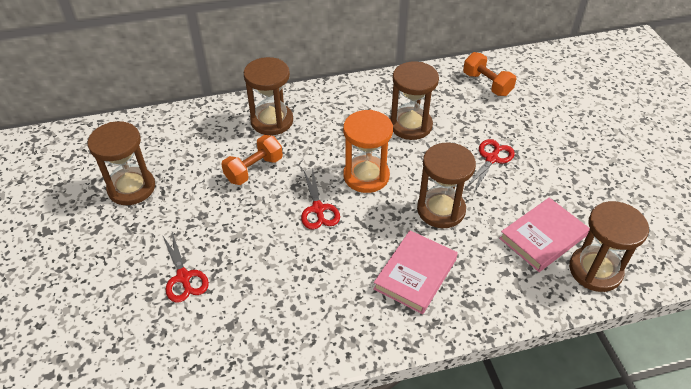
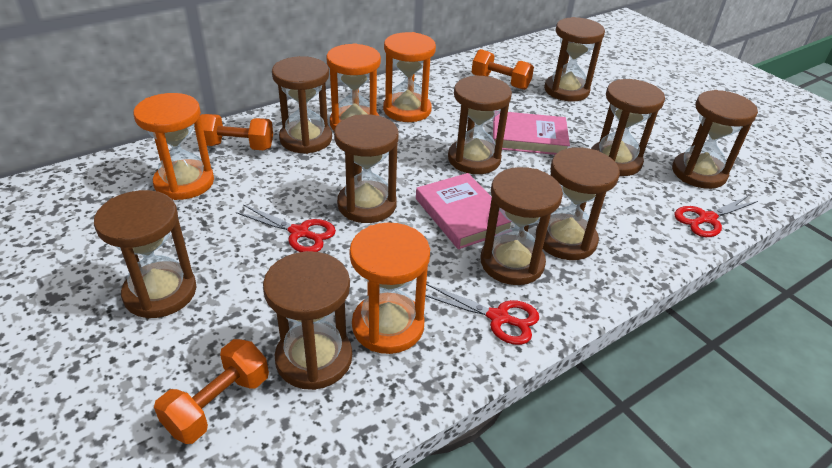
brown hourglass: [88,121,155,205] [244,57,293,135] [390,61,439,140] [417,142,476,228] [569,201,649,292] = 5 -> [94,190,196,318] [263,251,352,390] [272,56,332,154] [334,114,399,223] [448,75,512,174] [480,167,563,285] [536,147,620,260] [544,17,605,102] [591,79,665,176] [672,90,758,189] = 10
orange dumbbell: [221,135,283,185] [463,52,517,96] = 2 -> [154,339,269,444] [200,114,273,150] [472,49,534,90] = 3
orange hourglass: [343,110,393,193] = 1 -> [134,93,214,200] [326,43,381,131] [349,222,430,354] [383,32,436,122] = 4

